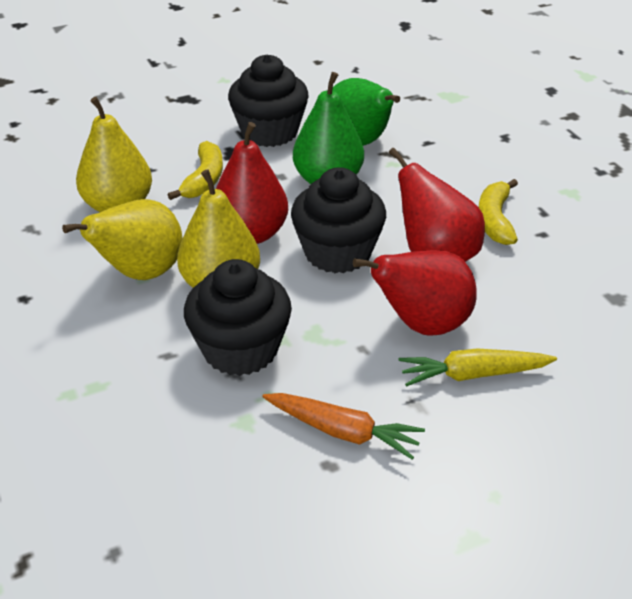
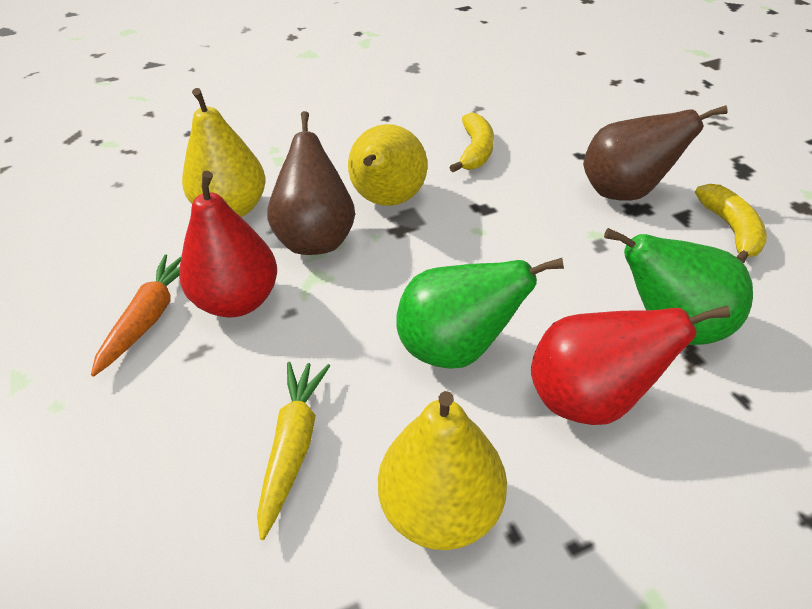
black cupcake: [184,259,292,376] [228,55,309,147] [291,167,386,273] = 3 -> none = 0
brown pear: none = 0 -> [267,111,355,255] [583,105,728,201] = 2
red pear: [216,122,288,244] [353,250,477,336] [389,148,485,262] = 3 -> [179,171,277,318] [531,306,730,425] = 2

